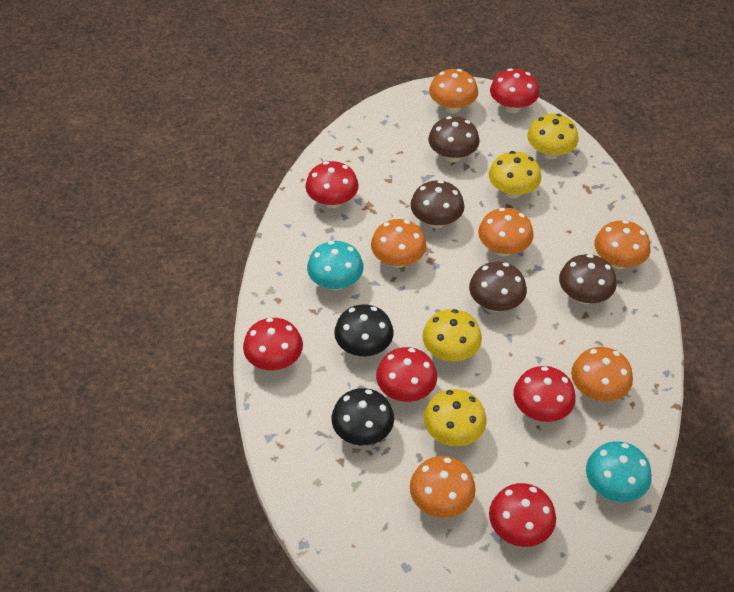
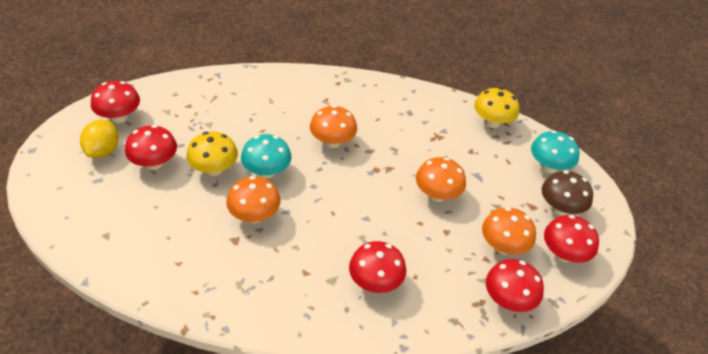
black mushroom: [332,388,394,445] [334,304,394,356] = 2 -> none = 0
brown mushroom: [410,180,464,228] [428,116,480,162] [469,262,527,312] [559,254,617,304] = 4 -> [542,171,593,216] = 1
orange mushroom: [371,219,427,268] [410,456,476,518] [429,69,478,113] [478,208,534,256] [571,347,633,401] [594,220,651,269] = 6 -> [226,176,281,223] [310,105,357,148] [416,157,466,202] [482,207,536,255] = 4
red mushroom: [243,318,303,370] [305,161,359,208] [376,347,437,402] [489,483,556,547] [490,68,539,113] [513,366,576,422] = 6 -> [91,81,140,123] [125,125,177,170] [349,241,406,293] [486,259,544,312] [544,215,599,263] = 5
yellow lemon: none = 0 -> [80,120,119,158] = 1
yellow mushroom: [422,309,482,361] [424,389,487,446] [488,151,541,198] [527,114,579,160] = 4 -> [186,132,238,176] [474,88,519,128] = 2

